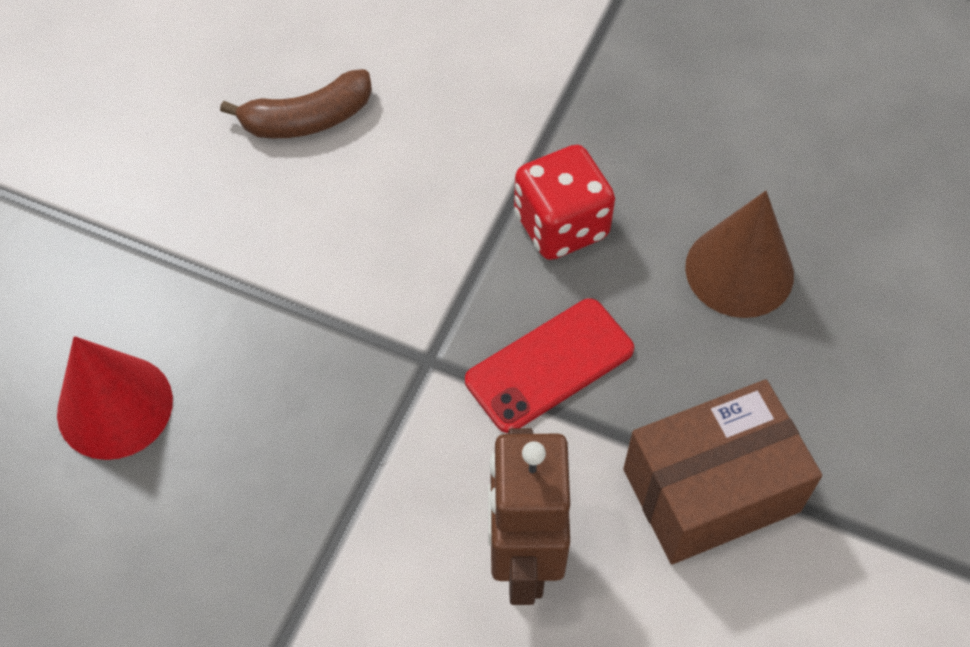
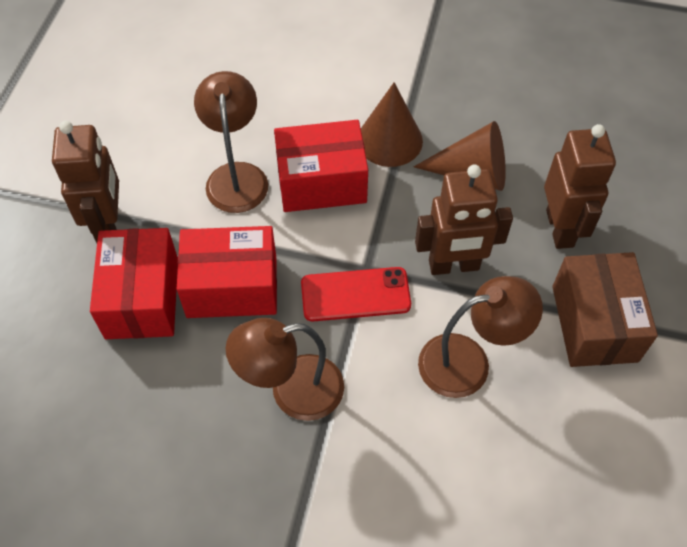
brown banana: [220,69,372,138] = 1 -> none = 0
brown cone: [685,191,794,318] = 1 -> [361,82,423,167] [414,121,506,191] = 2
brown lamp: none = 0 -> [194,71,268,213] [226,318,344,421] [418,276,543,398] = 3
brown robot: [488,428,570,605] = 1 -> [52,121,119,243] [415,164,513,275] [544,124,616,249] = 3
red box: none = 0 -> [90,228,178,339] [177,226,277,318] [274,120,368,212] = 3
red cone: [57,336,173,460] = 1 -> none = 0
red dice: [514,145,615,260] = 1 -> none = 0

